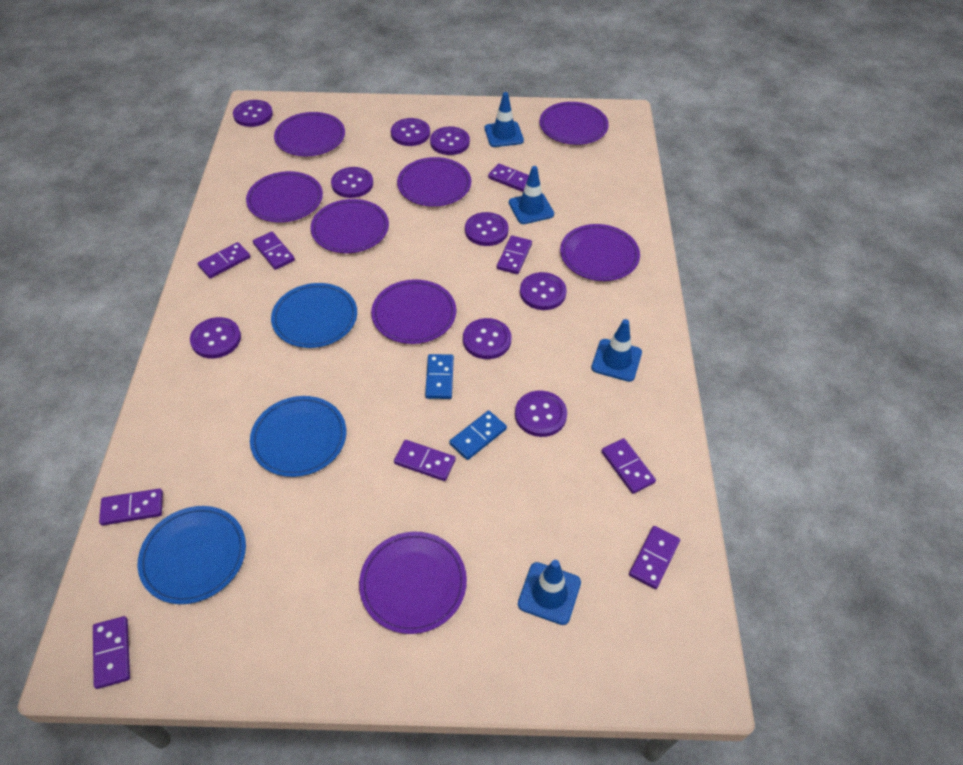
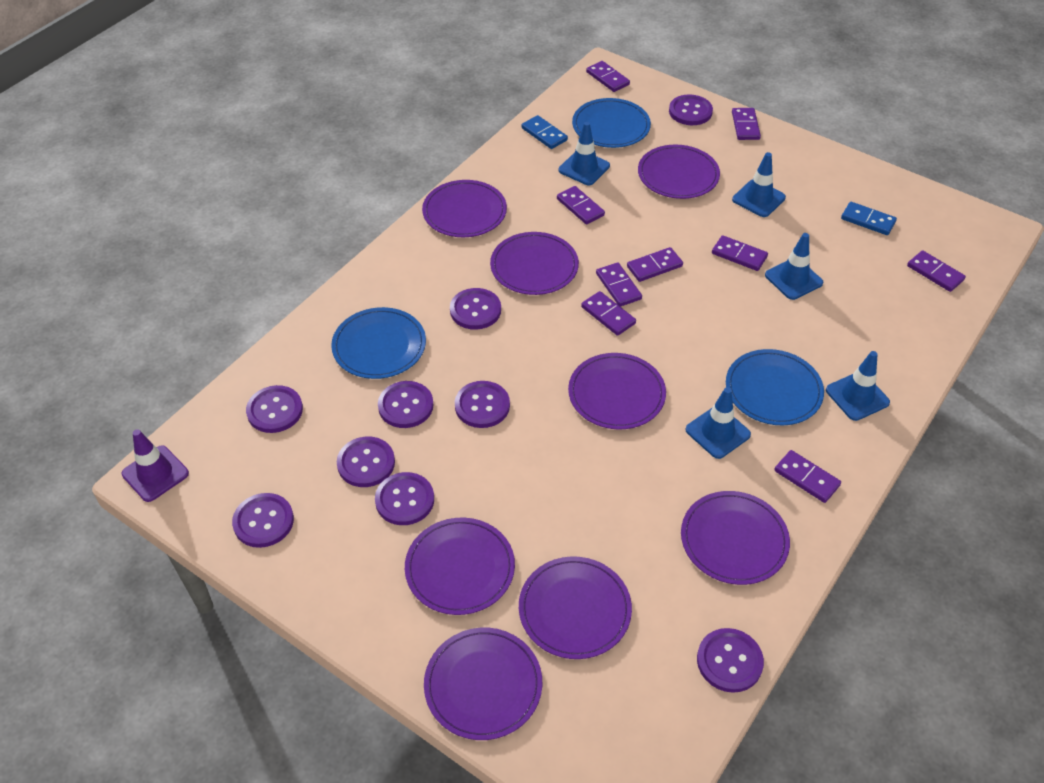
blue traffic cone: [485,92,524,147] [509,166,554,224] [518,560,581,625] [591,319,642,382] = 4 -> [559,122,610,185] [685,387,751,459] [732,152,786,217] [765,233,823,300] [826,351,890,421] = 5
purple traffic cone: none = 0 -> [121,429,189,502] = 1

